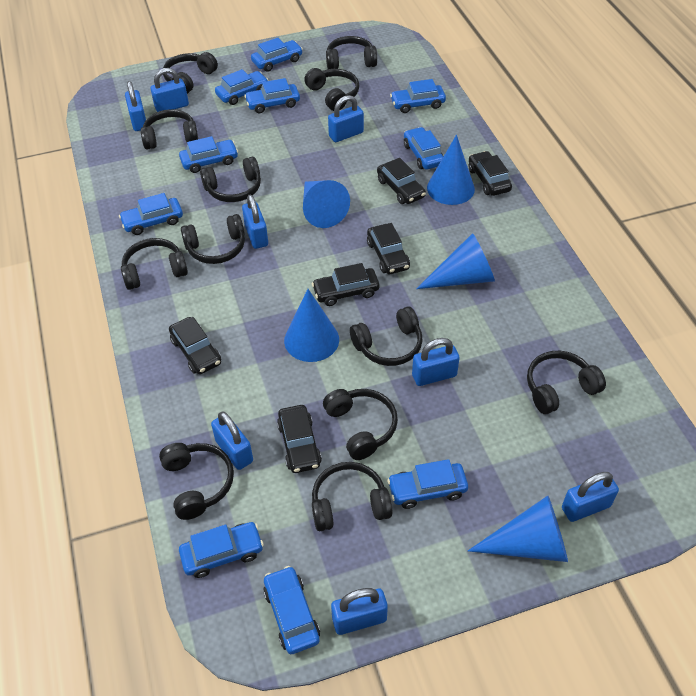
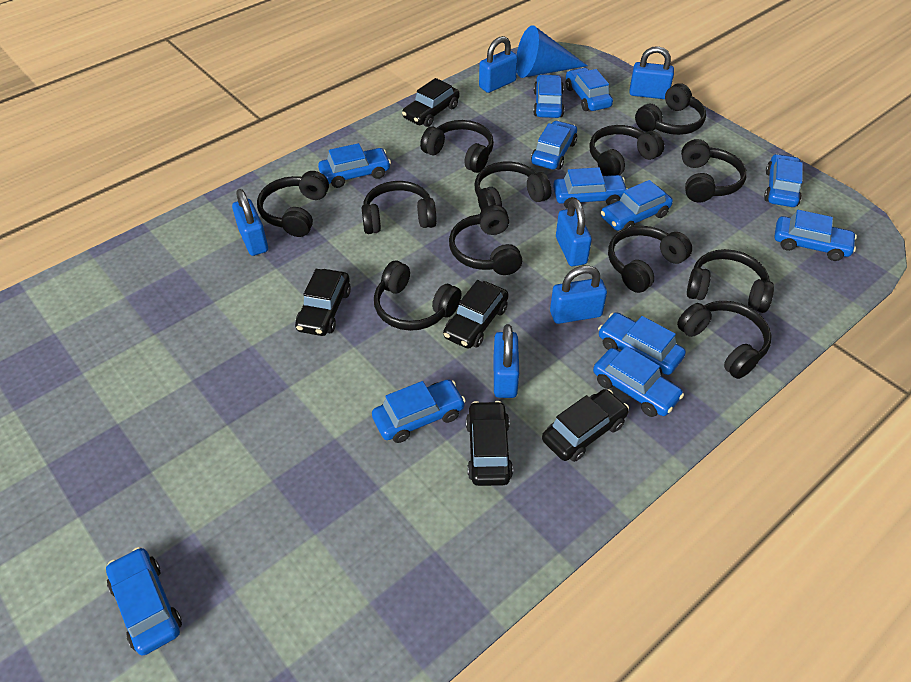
black car: [169,317,221,374] [277,405,322,473] [312,263,379,306] [367,223,410,274] [377,158,426,204] [469,151,512,196] = 6 -> [295,269,351,336] [402,78,460,127] [443,280,509,349] [466,401,513,486] [542,389,629,462] = 5
blue car: [119,193,183,235] [179,136,238,173] [179,522,264,578] [215,69,269,105] [244,78,300,113] [251,38,303,72] [263,566,320,654] [387,459,468,509] [390,79,446,113] [404,127,444,170] = 10 -> [106,547,182,655] [318,143,391,188] [372,379,466,443] [531,120,577,170] [533,74,564,118] [553,167,628,209] [566,68,613,111] [593,346,684,417] [598,312,686,375] [601,180,673,231] [764,154,803,207] [775,210,857,261] = 12
blue cone: [284,289,339,362] [303,180,350,228] [416,233,495,289] [427,135,475,205] [468,496,568,562] = 5 -> [517,25,588,78] = 1
blue padlock: [125,81,146,131] [151,68,189,112] [211,411,253,470] [242,194,268,249] [328,95,364,142] [331,588,388,635] [412,338,460,386] [562,472,619,522] = 8 -> [232,189,268,256] [479,36,518,93] [493,324,519,398] [550,265,607,324] [556,198,592,266] [629,46,674,99] = 6

